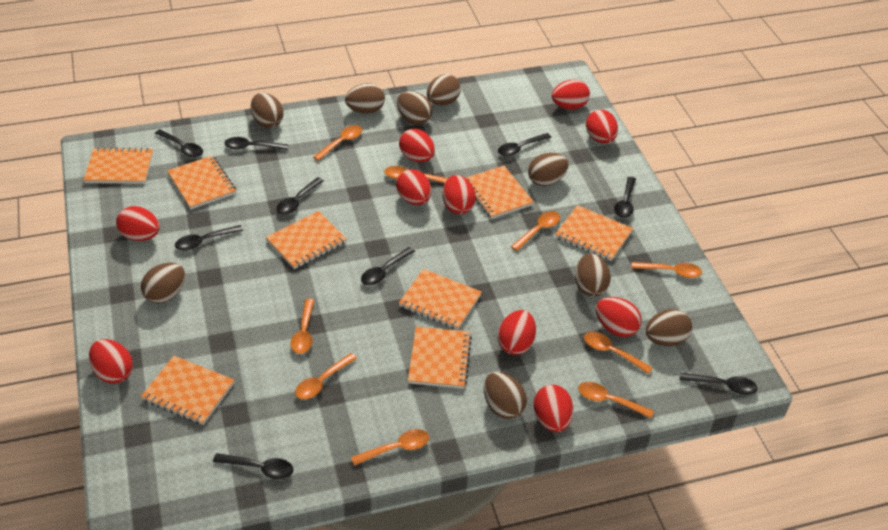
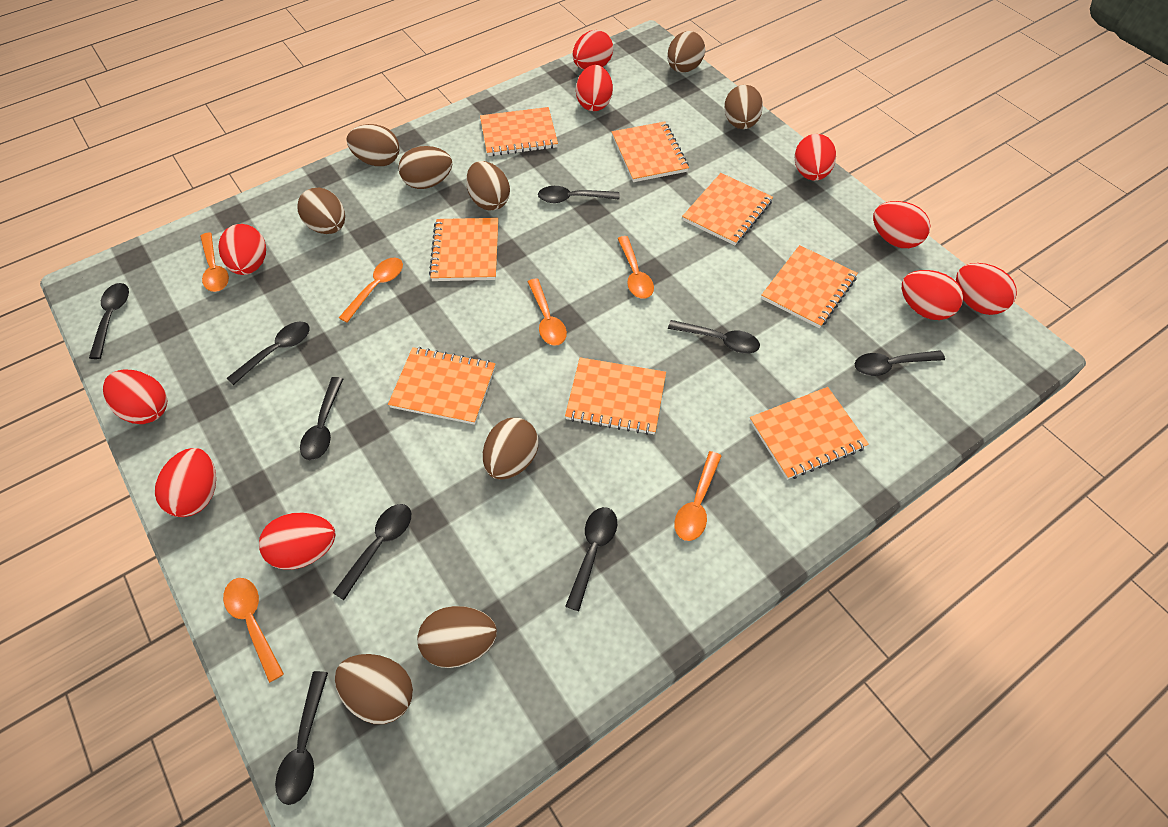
orange spoon: [290,299,314,354] [295,353,357,399] [313,125,362,161] [351,429,429,466] [384,166,448,183] [511,211,560,251] [578,382,654,418] [584,332,652,374] [631,262,702,278] = 9 -> [200,233,229,292] [223,578,284,683] [339,258,403,323] [528,278,567,346] [617,236,654,299] [674,451,721,541] = 6

